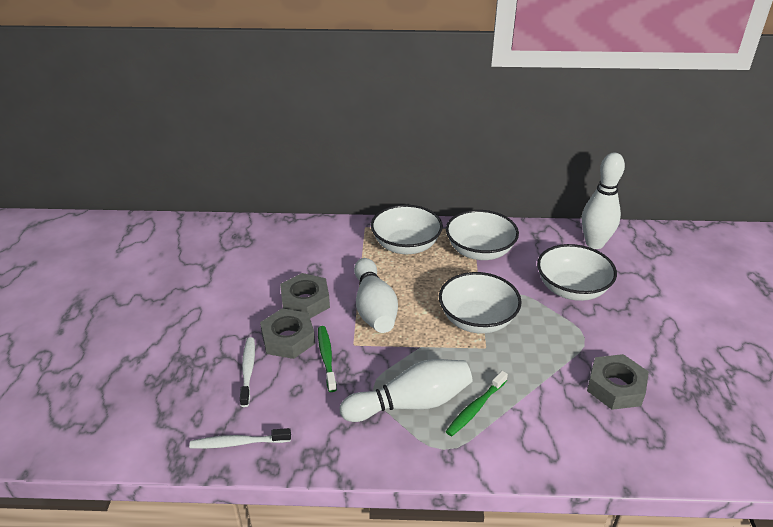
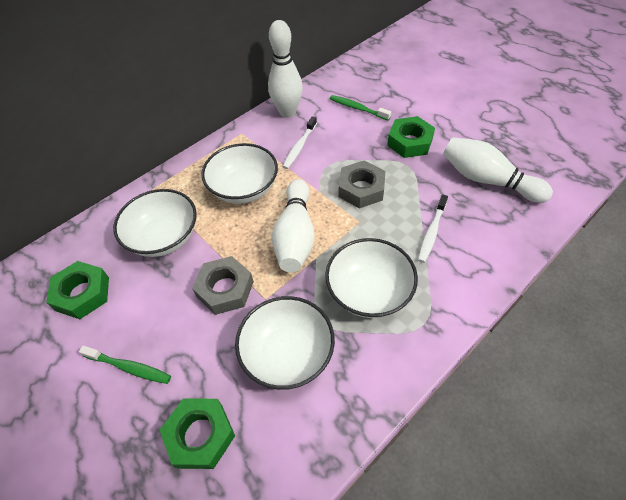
green nut: none = 0 -> [46,261,109,319] [160,399,235,469] [387,116,435,158] = 3
grey nut: [260,308,315,359] [280,273,330,318] [587,354,649,410] = 3 -> [192,256,254,315] [339,160,385,209] = 2

